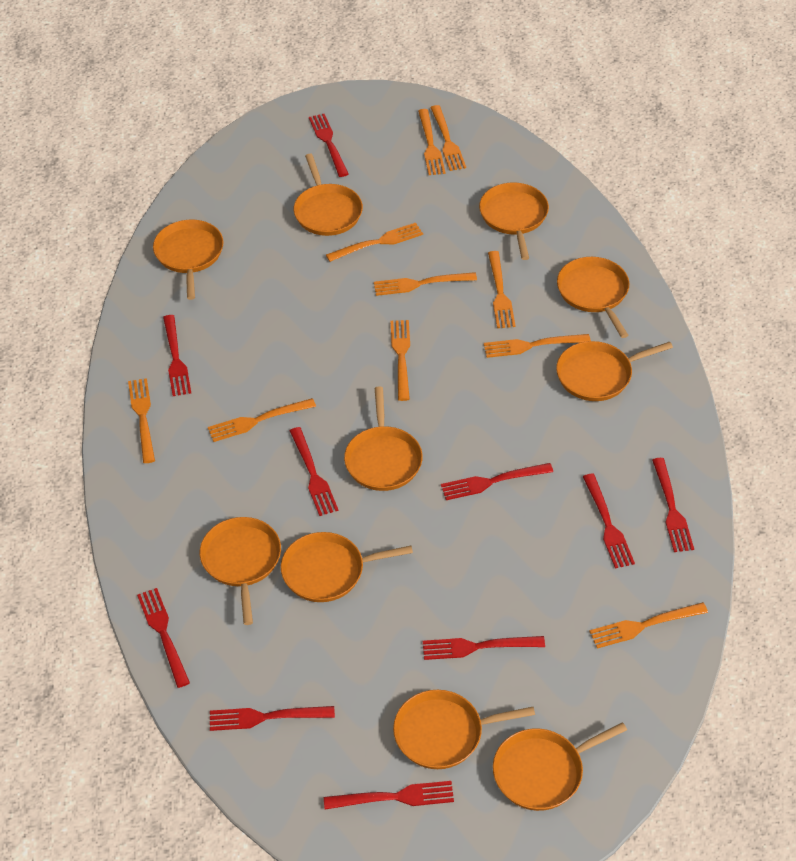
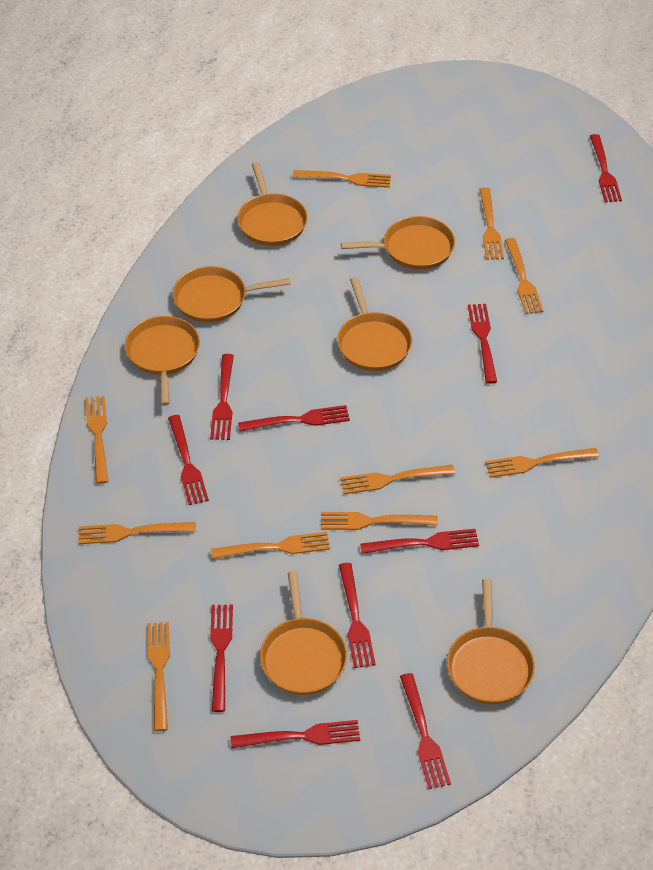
orange pan: [153,220,223,300] [200,517,281,625] [281,532,413,602] [294,154,363,236] [344,386,423,491] [393,690,535,769] [479,183,549,260] [493,722,627,811] [556,341,673,401] [557,257,629,338] = 10 -> [125,316,200,406] [173,266,290,322] [237,162,308,246] [260,571,347,695] [337,277,412,371] [341,216,455,270] [447,579,535,704] = 7

